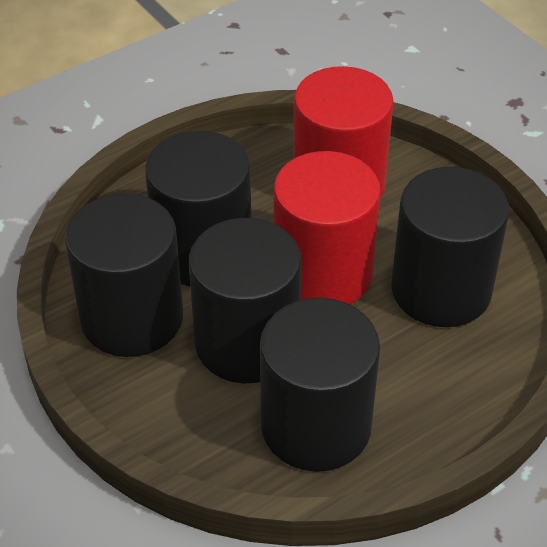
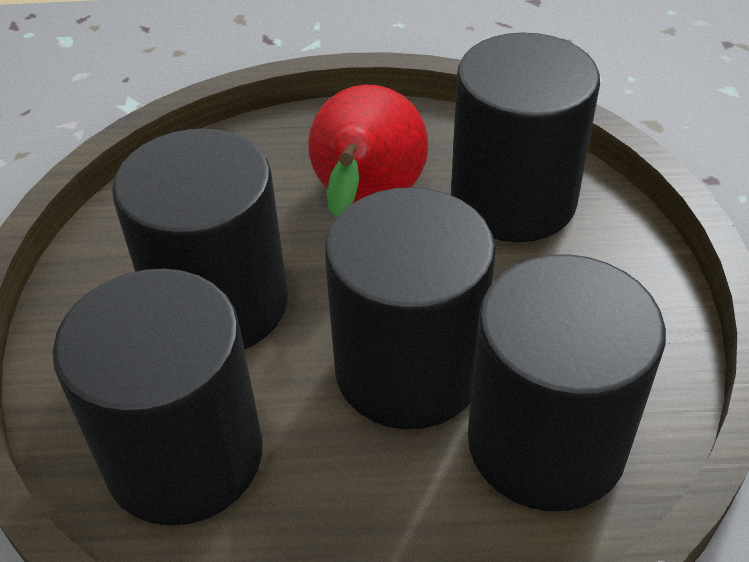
red cylinder: [274,151,381,305] [293,66,394,199] = 2 -> none = 0
red pear: none = 0 -> [308,84,428,218] = 1

